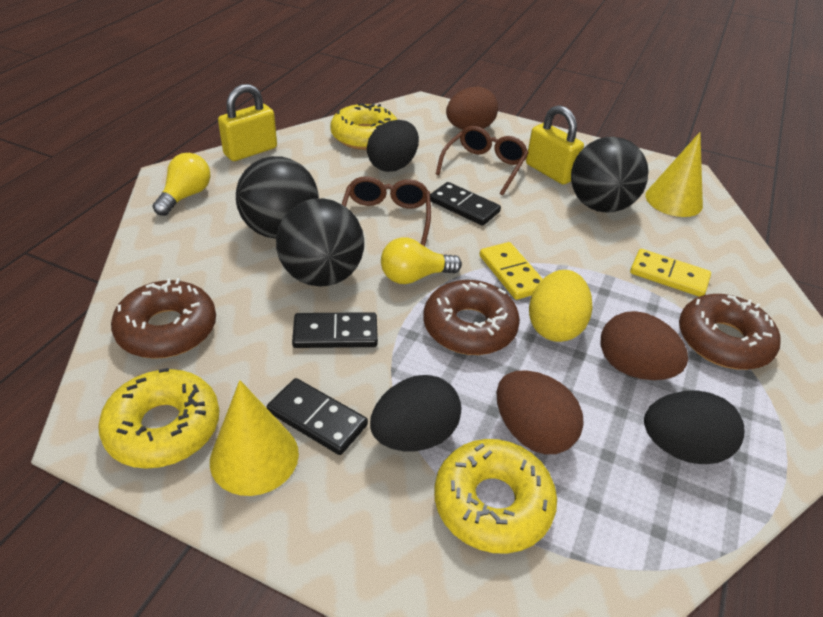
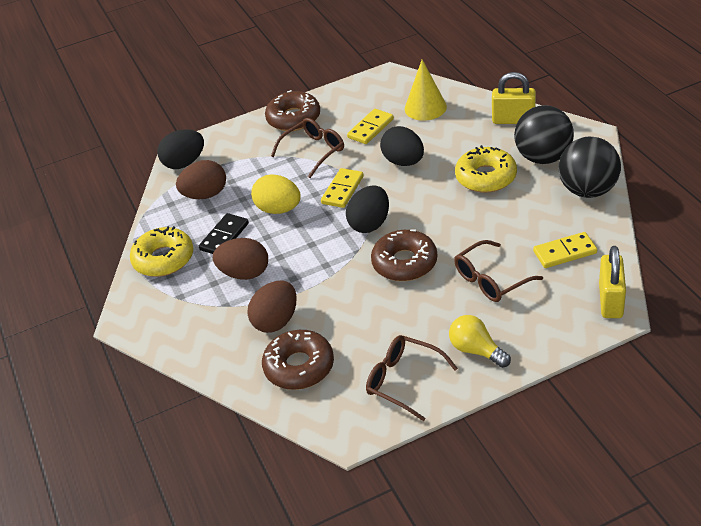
black ball: [236,156,319,239] [276,198,364,287] [571,137,649,213] = 3 -> [514,105,574,164] [558,137,621,198] = 2
black domino: [267,378,368,455] [292,312,378,348] [430,182,501,226] = 3 -> [199,213,249,254] = 1
brown glasses: [342,176,431,246] [436,126,529,196] = 2 -> [271,118,344,178] [366,335,458,421] [454,240,543,302] = 3
yellow cone: [210,380,299,496] [646,132,703,217] = 2 -> [405,60,447,121] = 1
yellow domino: [479,242,543,300] [630,249,711,297] = 2 -> [321,168,364,208] [347,109,394,144] [533,232,597,268] = 3
yellow donut: [98,368,219,469] [330,103,397,150] [434,439,557,554] = 3 -> [130,226,193,277] [455,145,517,193] = 2
yellow light bulb: [153,153,210,216] [381,237,462,284] = 2 -> [449,315,511,368] = 1

